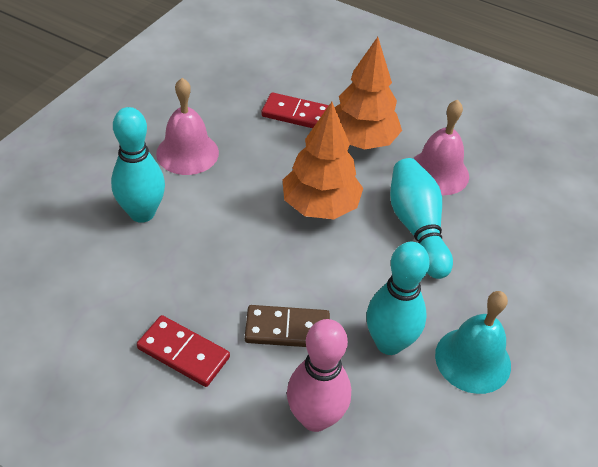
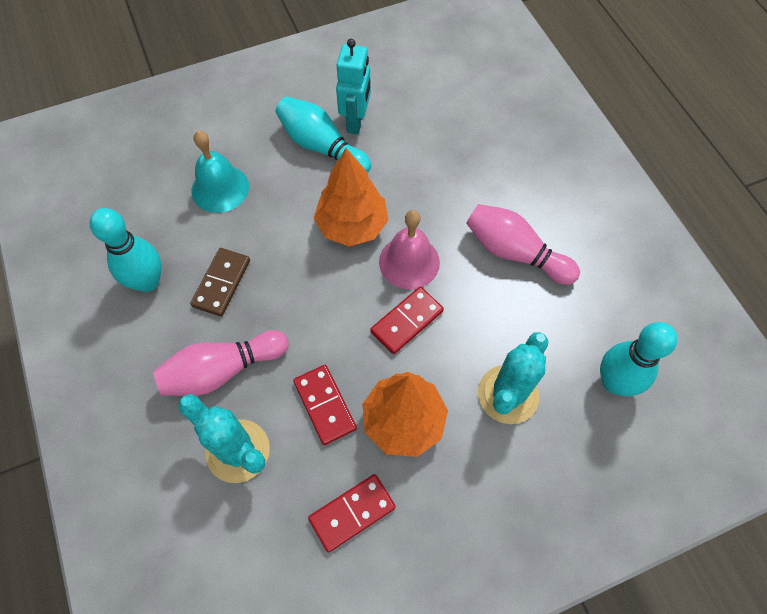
pink bell: [156,78,219,175] [413,100,469,195] = 2 -> [379,210,440,289] = 1
pink bowling pin: [287,319,351,432] = 1 -> [153,330,289,396] [466,204,580,285] = 2
red domino: [137,315,230,387] [261,92,329,128] = 2 -> [293,365,357,445] [308,474,396,552] [370,287,444,354] = 3
turquoise cactus: none = 0 -> [178,394,270,483] [478,332,549,424] = 2
turquoise robot: none = 0 -> [336,39,371,134] = 1

